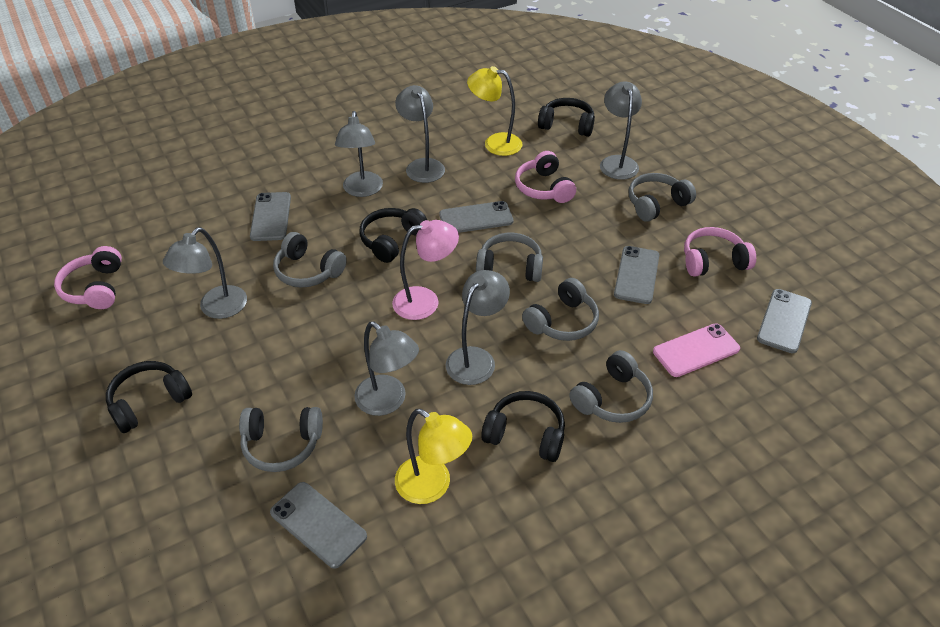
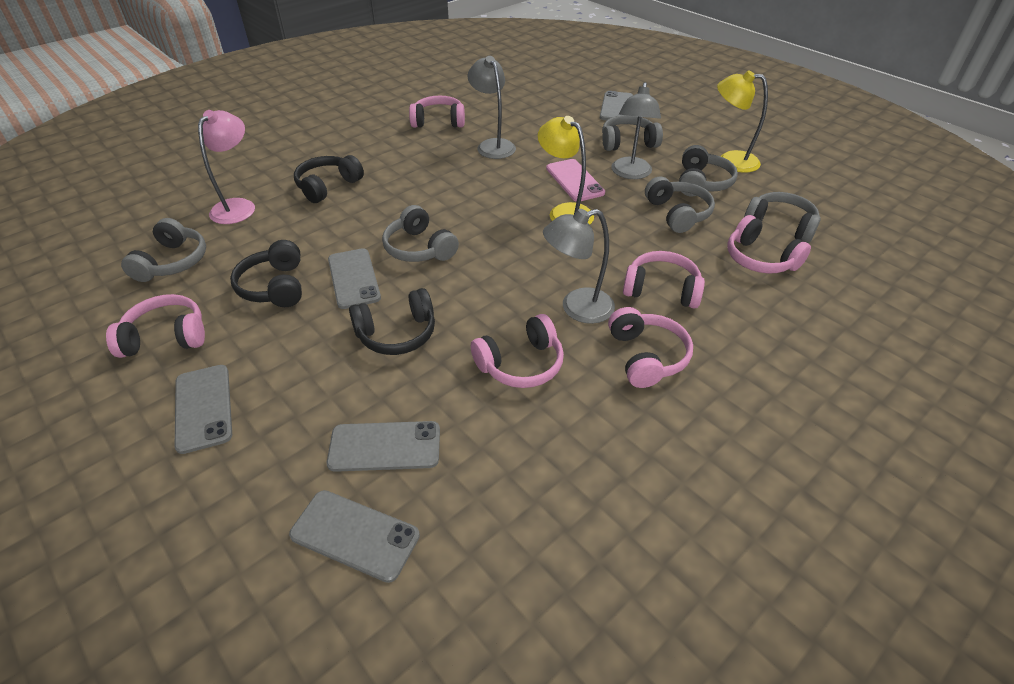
black headphones: [106,361,192,433] [359,208,427,263] [481,391,565,462] [538,98,595,137] = 4 -> [230,240,302,307] [294,155,364,203] [349,288,435,355] = 3
grey lamp: [163,228,247,319] [335,111,383,197] [354,321,419,416] [395,85,445,183] [446,270,510,385] [600,82,642,180] = 6 -> [468,56,516,159] [543,209,615,324] [611,82,661,179] = 3
pink headphones: [54,246,122,309] [515,151,576,203] [684,227,756,277] = 3 -> [106,294,205,358] [409,96,465,128] [471,314,564,388] [608,307,693,388] [623,251,705,309] [727,215,811,274] = 6

